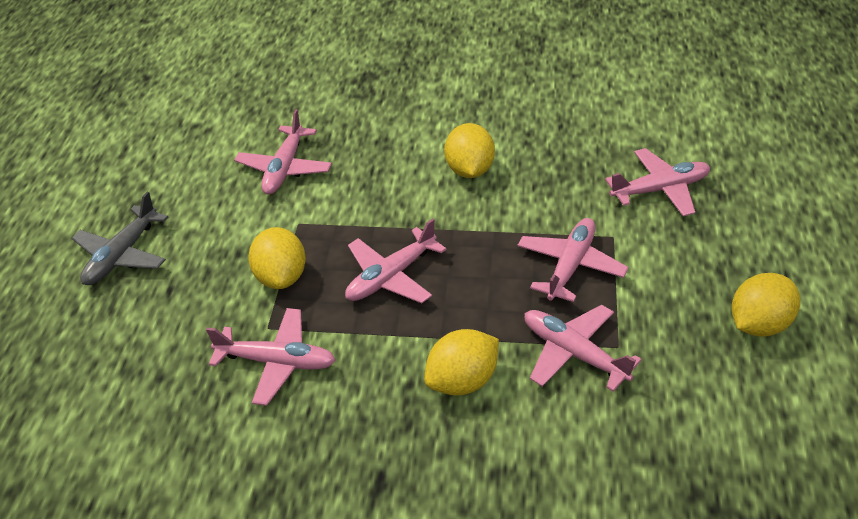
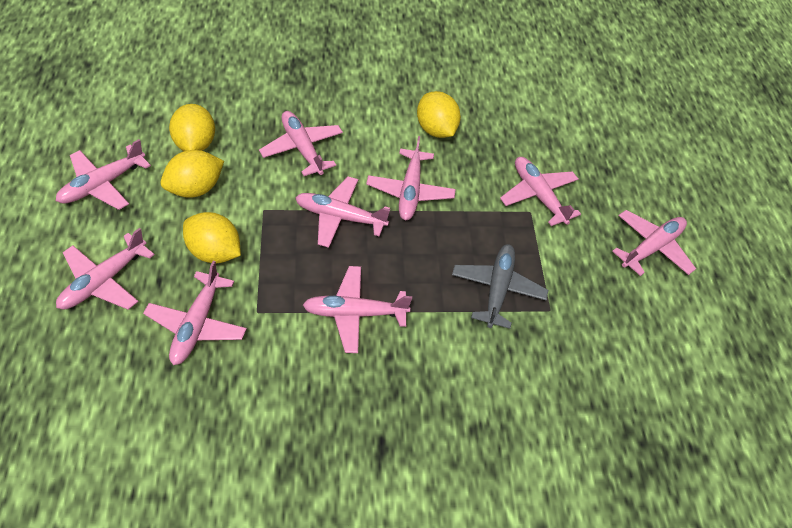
pink plane: [206,308,335,406] [234,109,332,194] [345,218,447,304] [517,218,628,302] [524,305,642,392] [605,148,710,216] = 6 -> [56,139,151,210] [56,228,155,310] [143,261,247,365] [259,111,343,176] [295,176,390,248] [303,266,412,353] [366,136,456,220] [500,157,581,226] [612,210,696,276] = 9

